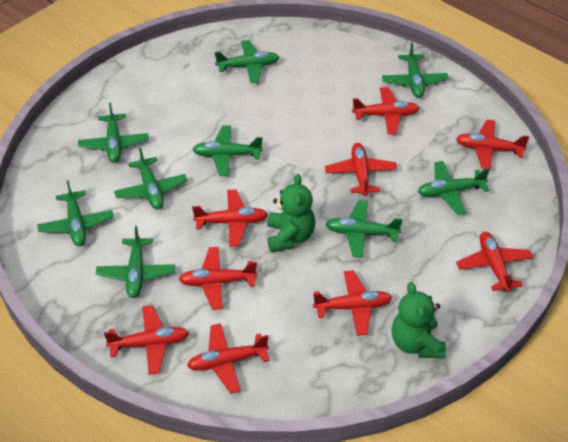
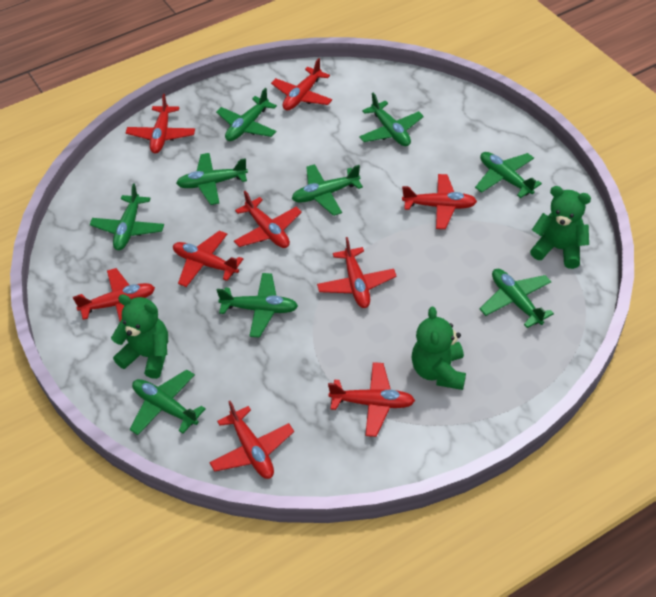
green teddy bear: [267,174,315,253] [392,282,446,358] = 2 -> [111,294,168,379] [412,307,466,390] [530,186,591,269] = 3

